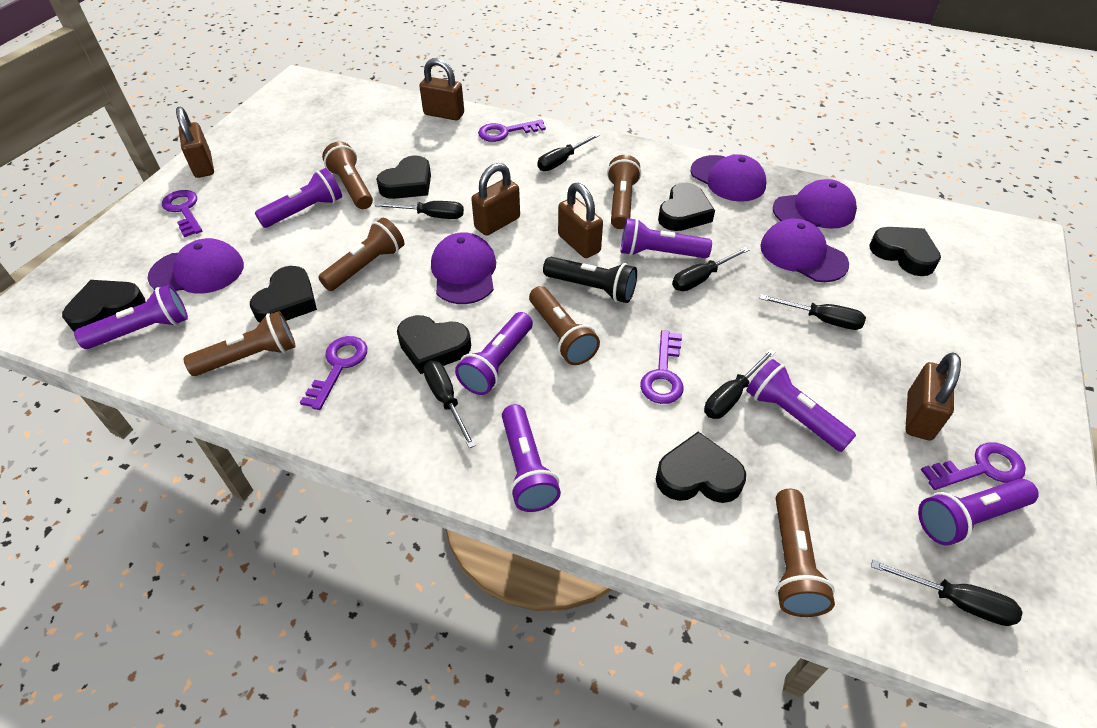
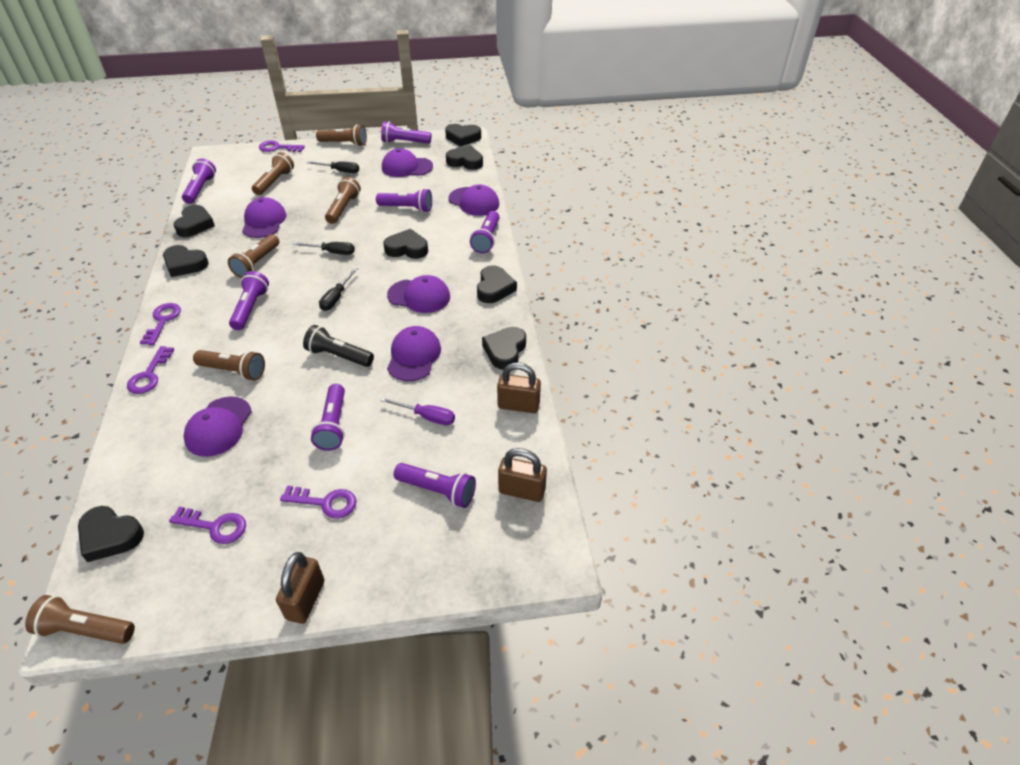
black heart: [62,280,146,332] [250,266,317,322] [376,155,431,199] [397,315,471,374] [656,432,746,503] [658,183,715,231] [869,227,941,276] = 7 -> [78,506,144,562] [163,245,209,277] [173,205,215,237] [383,229,428,259] [445,124,481,147] [446,145,483,170] [477,265,517,303] [482,327,526,370] = 8
black screwdriver: [375,201,464,219] [423,361,476,448] [537,133,600,171] [672,247,749,291] [704,349,776,419] [759,294,866,330] [871,560,1023,626] = 7 -> [293,242,355,255] [307,161,359,173] [319,267,358,311] = 3
brown padlock: [176,107,214,178] [419,58,464,120] [471,163,520,236] [558,183,603,258] [905,352,961,440] = 5 -> [276,552,325,624] [497,363,541,413] [498,448,547,502] = 3
purple cap: [147,238,244,294] [431,232,496,304] [691,154,766,202] [760,219,849,282] [773,179,857,229] = 5 -> [184,396,252,457] [242,197,287,238] [382,148,433,177] [387,275,450,313] [387,326,441,381] [448,185,499,216] = 6
purple screwdriver: none = 0 -> [380,397,455,425] = 1

